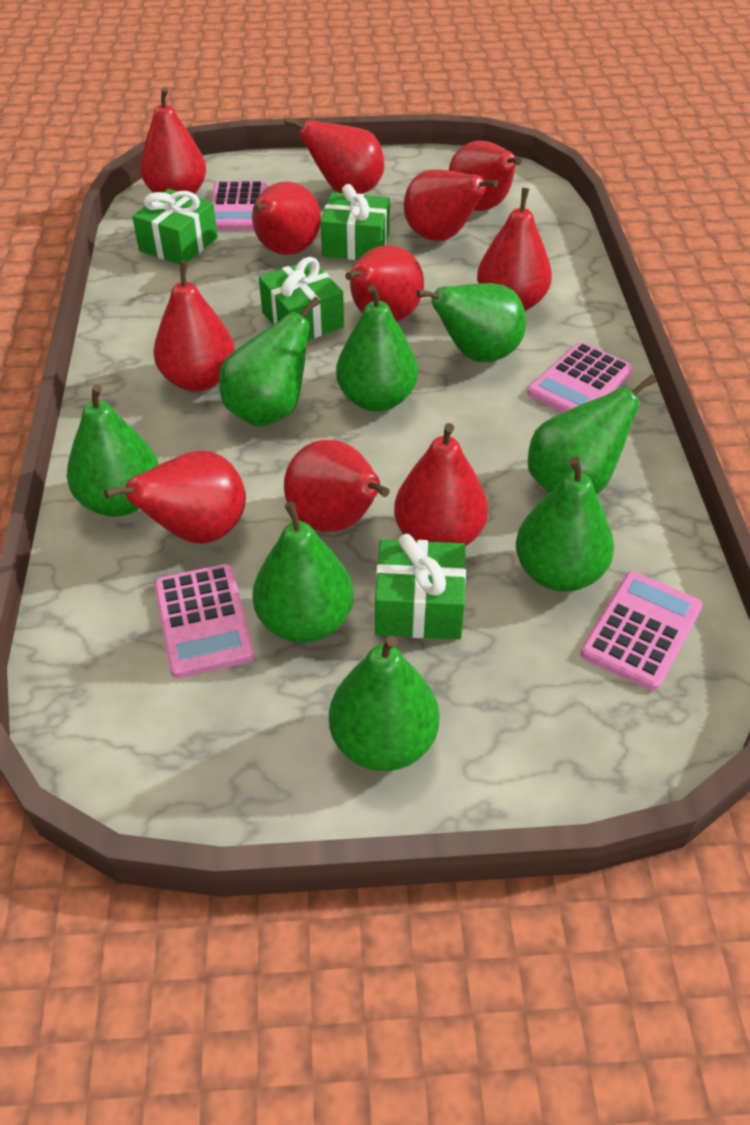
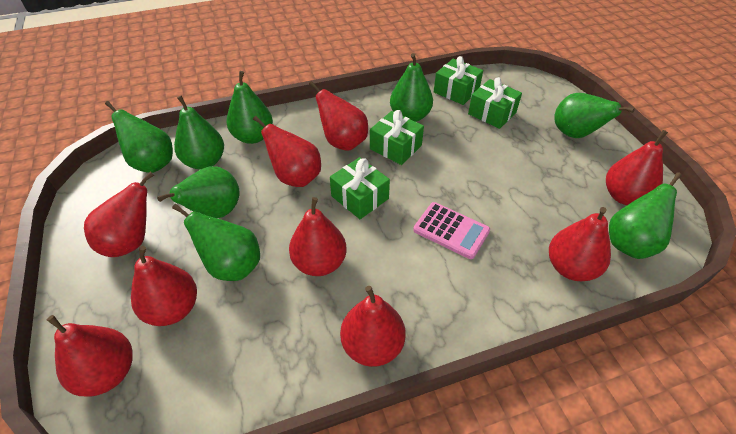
pink calculator: [154,564,254,678] [211,181,267,230] [527,342,633,413] [580,571,703,691] = 4 -> [413,202,490,259] = 1
red pear: [104,450,246,544] [140,87,206,194] [153,261,235,392] [252,181,321,255] [284,118,384,194] [284,440,390,532] [345,245,424,322] [394,423,488,546] [404,169,498,241] [448,141,522,211] [477,188,552,311] = 11 -> [47,315,133,397] [84,172,154,257] [131,246,197,326] [253,116,321,187] [289,197,346,276] [309,81,368,151] [340,286,406,367] [549,207,611,281] [606,130,668,205] = 9

